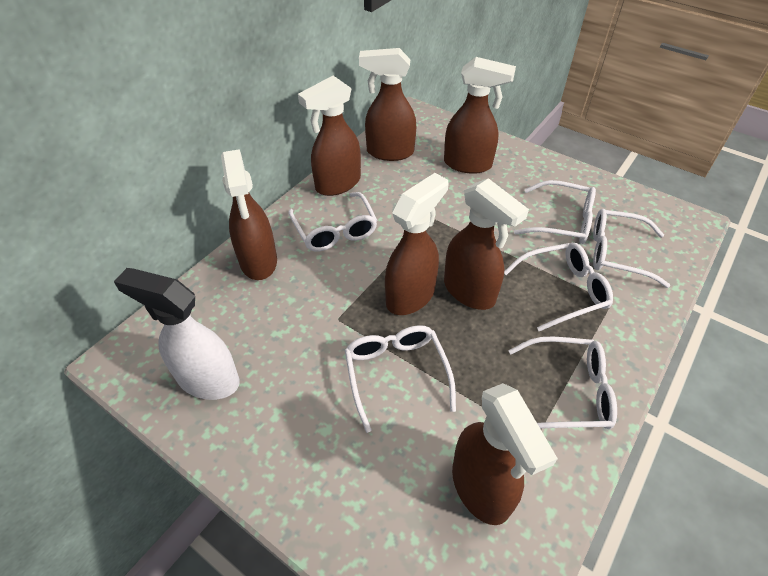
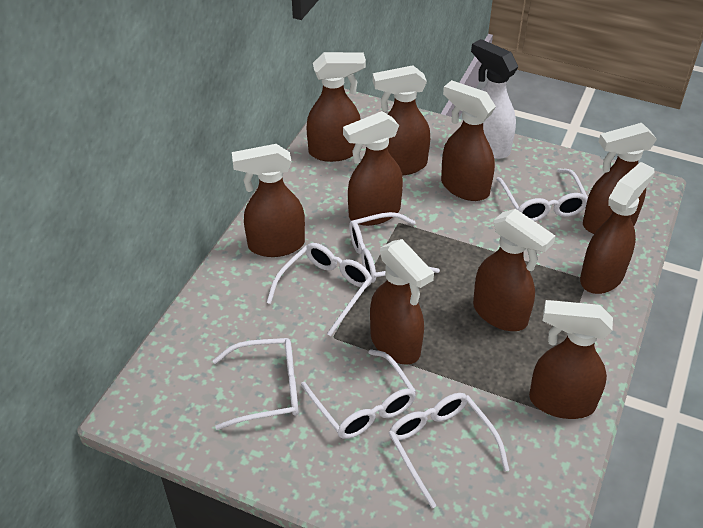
brown spray bottle: [221,149,277,280] [298,76,361,196] [359,48,416,161] [385,173,449,315] [444,57,516,174] [444,178,529,310] [452,383,558,525] = 7 -> [232,144,305,257] [307,52,366,162] [343,111,403,226] [370,239,434,365] [373,65,430,175] [441,80,496,201] [473,209,555,331] [529,300,613,419] [580,162,655,294] [583,123,657,234] = 10

